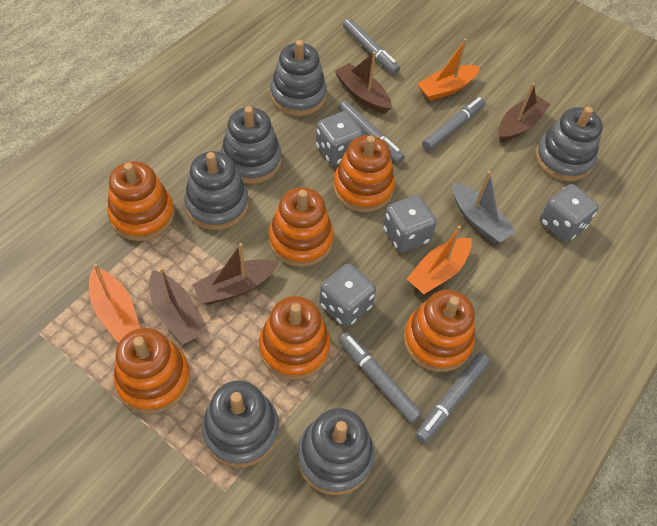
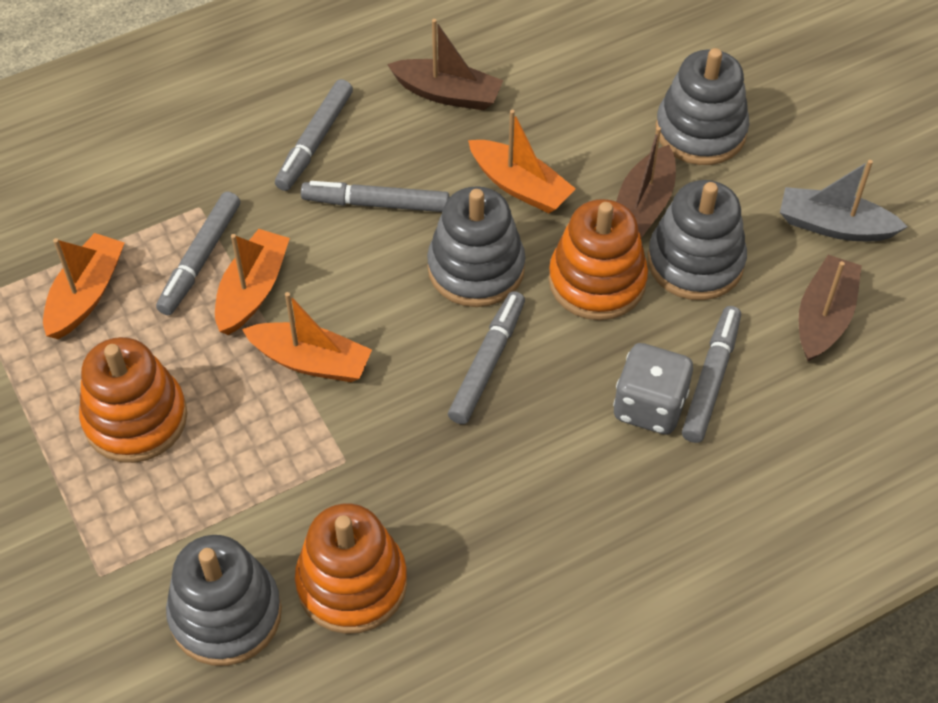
brown boat: [149,267,205,345] [193,243,279,305] [335,52,392,114] [498,83,551,142] = 4 -> [387,19,503,110] [616,127,676,238] [799,255,862,361] = 3
grey dice: [316,111,364,166] [319,263,376,327] [383,195,437,253] [540,184,599,242] = 4 -> [613,343,693,434] = 1
grey stacking toy: [184,151,249,230] [202,380,279,467] [221,106,282,184] [270,40,327,116] [297,408,375,495] [535,107,603,181] = 6 -> [166,535,282,666] [427,186,525,307] [648,180,747,300] [655,48,749,165] = 4
orange boat: [89,264,140,342] [407,226,472,294] [417,39,480,101] = 3 -> [43,233,125,339] [215,229,290,335] [242,292,372,382] [468,110,576,213] = 4
orange stacking toy: [107,161,174,241] [114,328,190,414] [259,296,330,380] [269,187,334,267] [333,135,395,212] [403,290,475,372] = 6 -> [79,337,187,463] [295,504,407,634] [549,199,648,320] = 3

